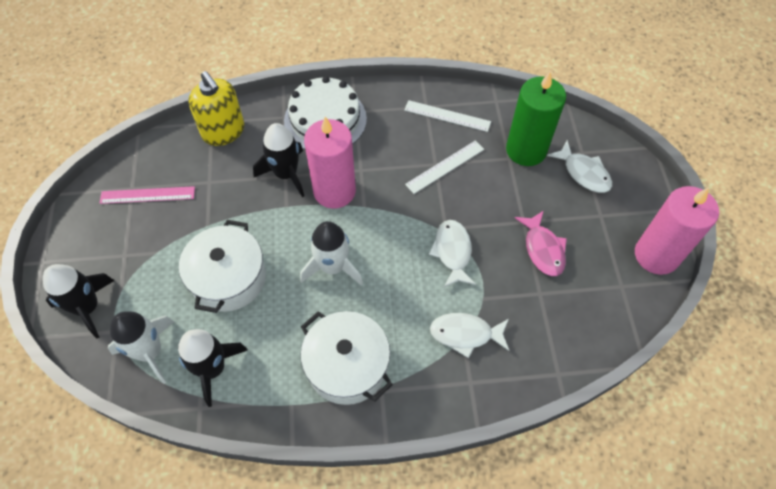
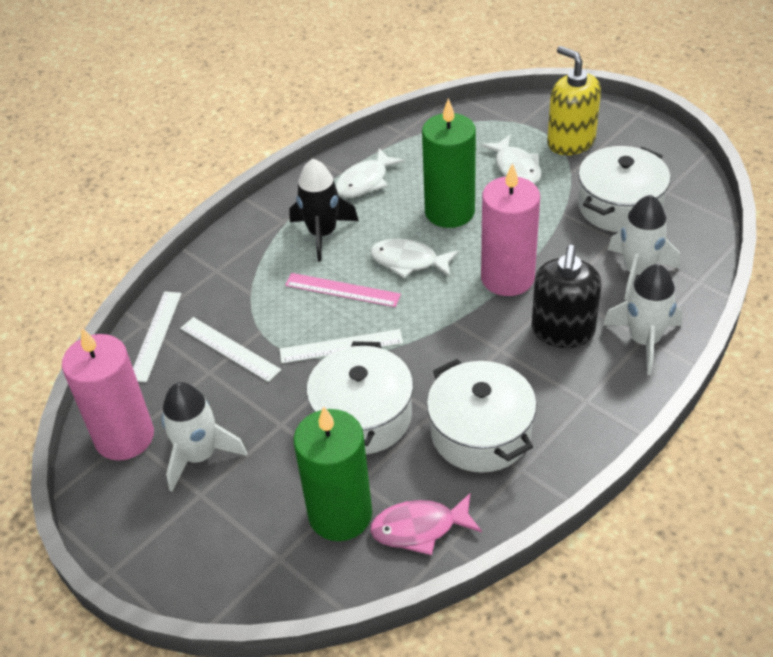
black rocket: [43,264,115,339] [178,329,247,407] [253,123,304,197] = 3 -> [289,159,359,262] = 1
black soap dispenser: none = 0 -> [532,245,602,348] = 1
green candle: [506,72,566,166] = 1 -> [293,406,372,541] [422,98,476,228] = 2
white cake: [284,76,367,150] = 1 -> none = 0
white pot: [179,220,266,313] [301,311,393,405] = 2 -> [306,341,413,454] [427,359,537,473] [578,146,671,232] = 3
white rocket: [108,311,174,384] [300,221,363,286] = 2 -> [162,382,247,492] [603,264,683,375] [608,195,680,300] = 3
white ruler: [404,100,491,132] [405,140,484,194] = 2 -> [133,291,182,382] [180,317,281,382] [279,329,403,363] = 3

